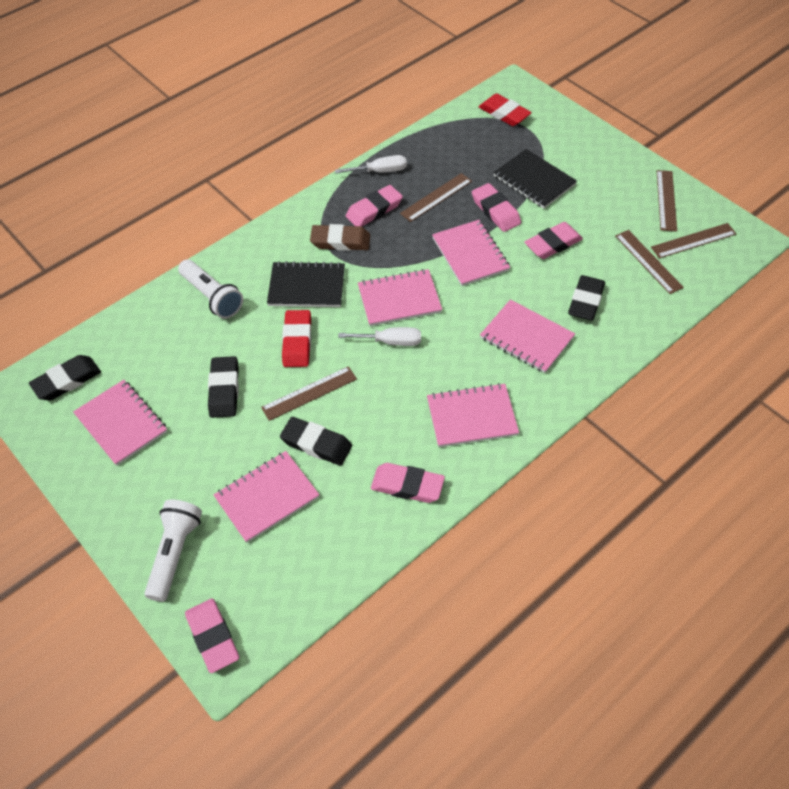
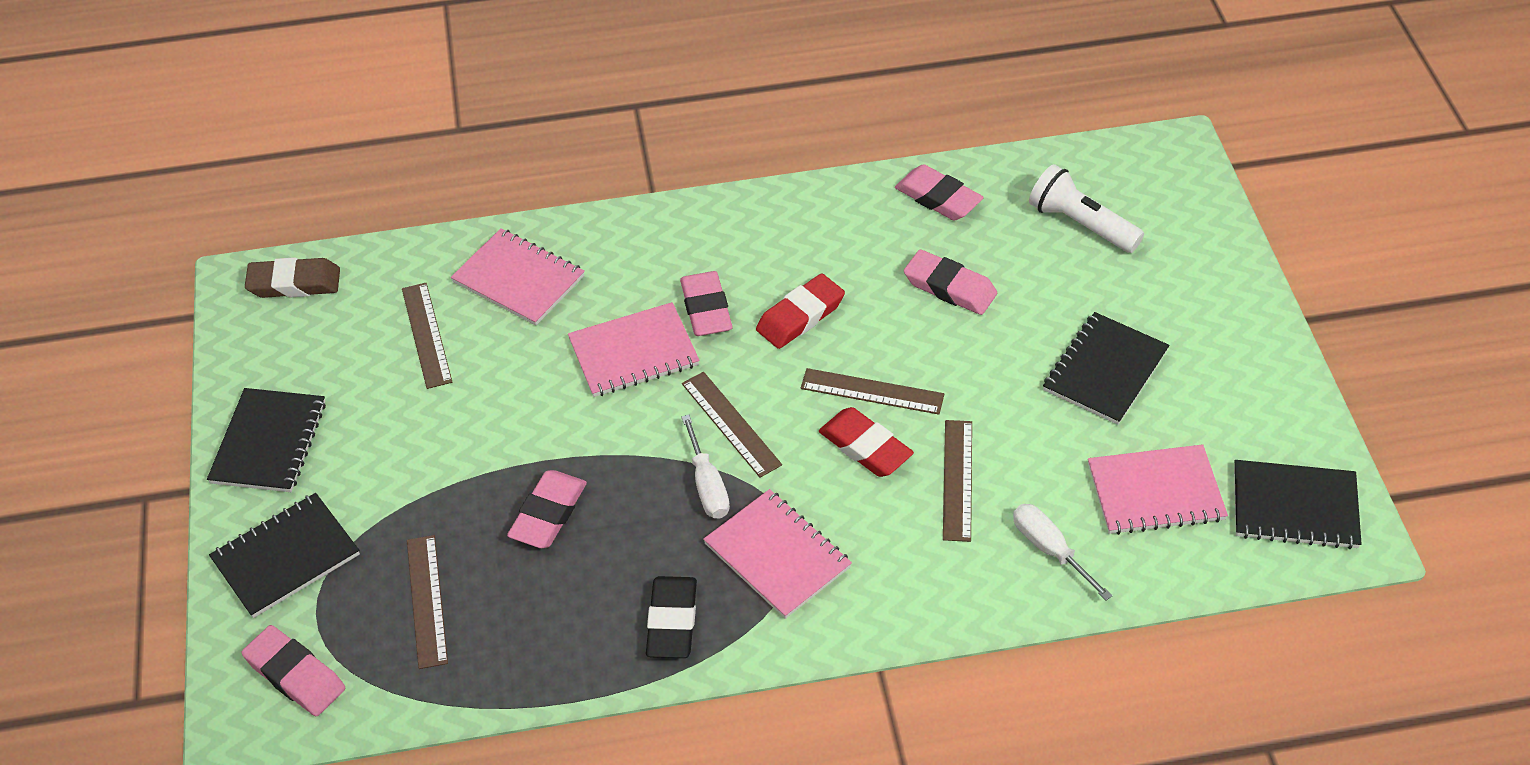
black eraser: [29,355,101,401] [208,356,239,418] [280,417,352,466] [568,275,605,321] = 4 -> [646,576,697,658] = 1
black notebook: [267,261,345,307] [493,149,577,209] = 2 -> [207,388,326,492] [209,493,360,618] [1043,312,1170,425] [1234,460,1362,549] = 4
pink notebook: [73,380,167,466] [214,451,320,543] [358,269,442,326] [427,383,519,447] [432,220,510,286] [480,299,575,373] = 6 -> [451,228,585,325] [568,302,700,397] [703,489,852,619] [1088,444,1228,535] = 4
white flashlight: [145,500,202,602] [178,259,243,319] = 2 -> [1029,164,1144,253] = 1

